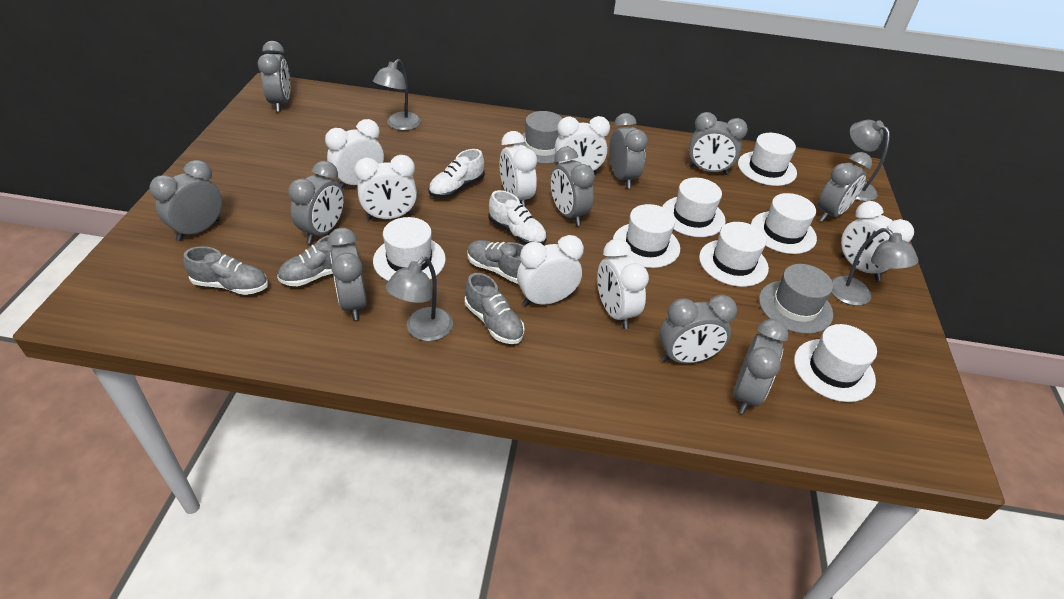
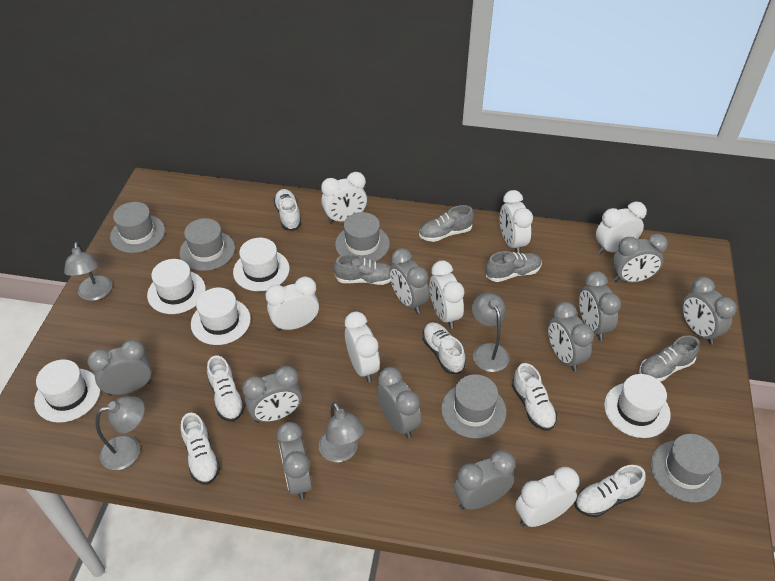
grey hat: [514,111,563,164] [759,264,833,334] = 2 -> [110,202,165,253] [179,218,235,271] [335,212,390,262] [441,374,506,439] [651,434,722,503] = 5
white hat: [373,217,446,281] [613,204,680,268] [662,178,725,237] [699,222,769,287] [738,133,797,186] [751,193,817,254] [794,324,877,402] = 7 -> [34,359,101,423] [147,259,206,314] [191,288,251,345] [233,238,290,291] [604,374,671,438] = 5
white shoe: [428,149,485,198] [488,190,547,245] = 2 -> [181,413,220,485] [207,355,245,422] [273,189,302,231] [422,322,466,374] [512,363,557,431] [575,465,646,517] = 6

